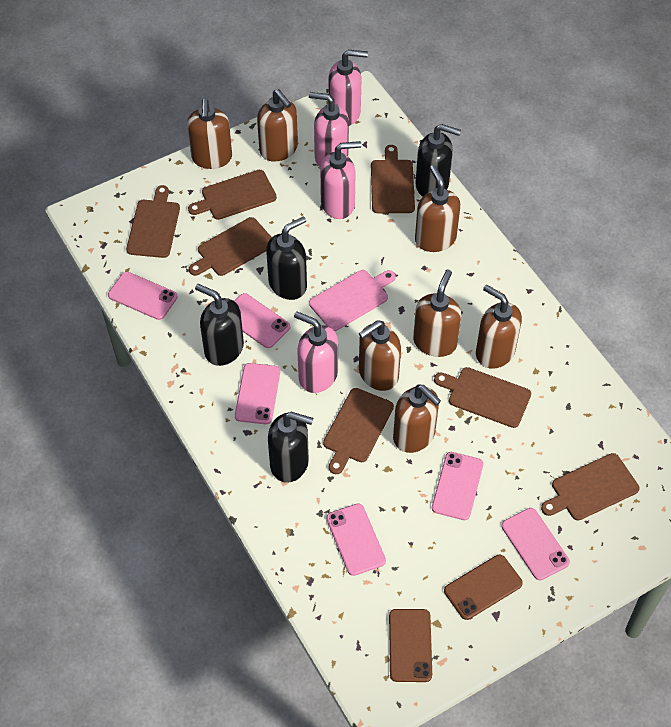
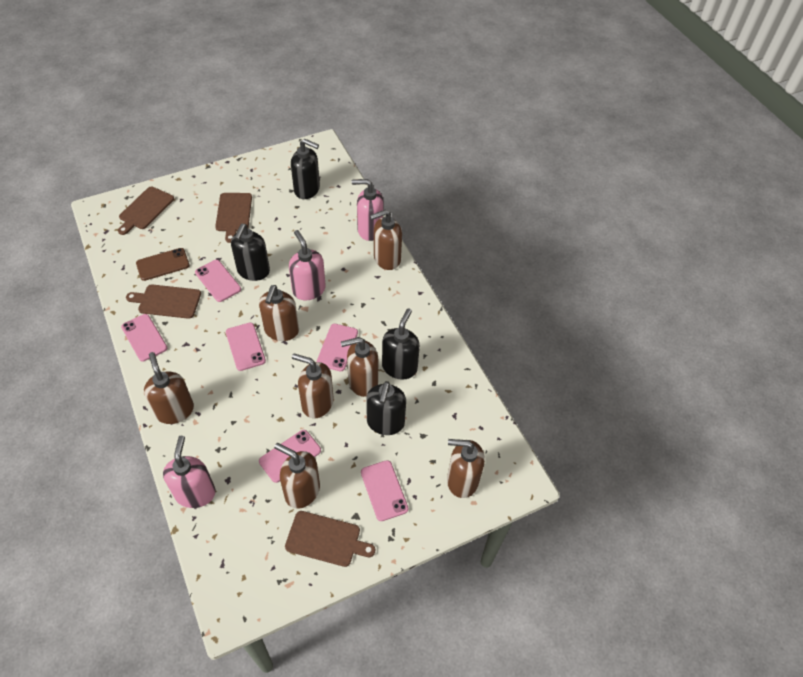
brown cutting board: [126,185,180,258] [188,170,277,220] [189,217,272,276] [323,388,394,474] [371,145,415,213] [434,367,531,428] [541,453,639,521] = 7 -> [118,187,174,235] [126,284,201,319] [215,193,252,243] [285,511,375,567] = 4
brown phone: [389,609,432,682] [444,555,523,620] = 2 -> [136,248,190,281] = 1
pink cutting board: [309,270,396,331] = 1 -> none = 0
pink soap dispenser: [294,311,338,393] [309,92,349,167] [320,141,362,219] [328,50,368,126] = 4 -> [163,436,216,508] [289,230,326,300] [352,179,384,241] = 3

